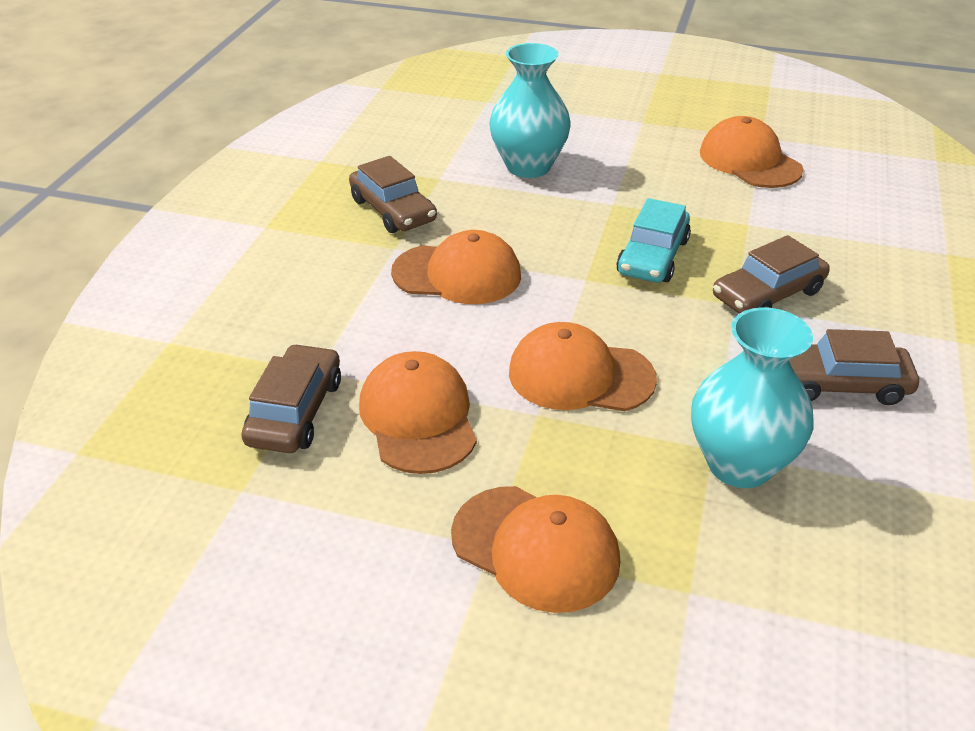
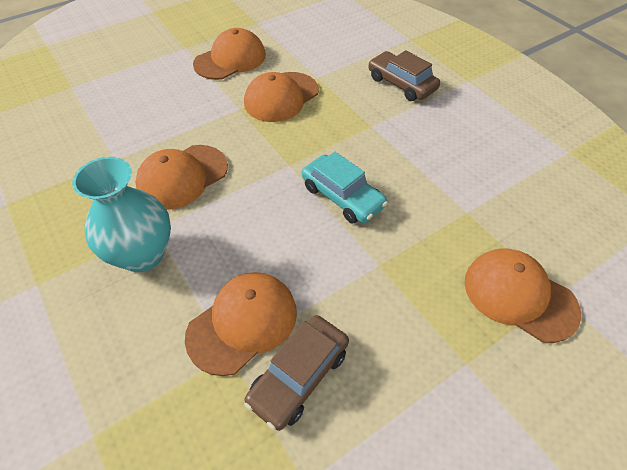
brown car: [241,344,341,453] [349,156,437,233] [713,235,830,314] [789,329,919,405] = 4 -> [244,315,349,431] [368,50,440,101] = 2
turquoise vase: [489,43,571,178] [691,307,814,488] = 2 -> [72,157,171,272] = 1

